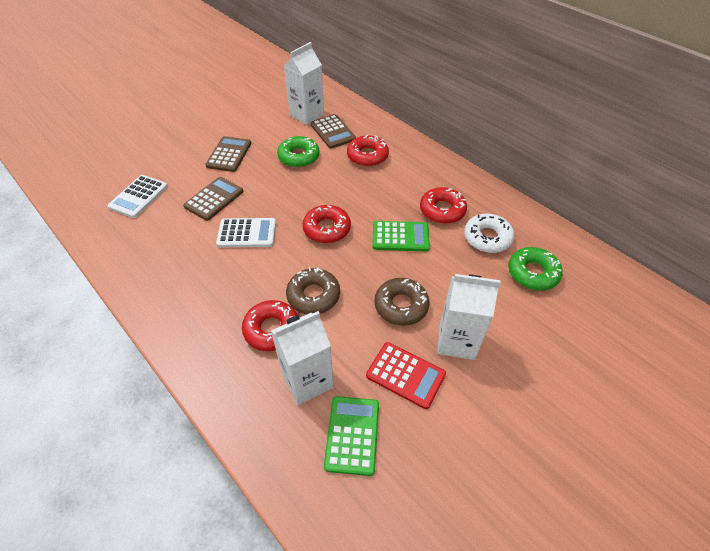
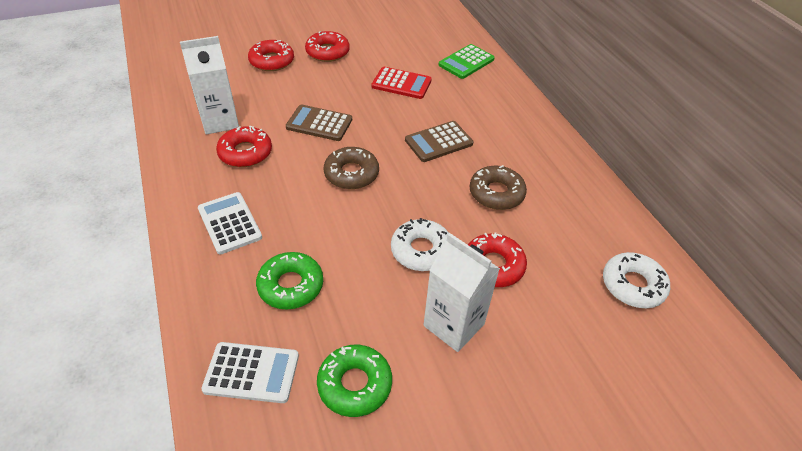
brown calculator: [183,177,243,221] [205,136,251,172] [311,114,356,149] = 3 -> [286,105,352,141] [405,121,473,162] = 2
green calculator: [324,396,379,476] [372,221,430,251] = 2 -> [438,44,495,79] = 1
white carton: [271,311,334,405] [284,42,324,125] [437,274,500,360] = 3 -> [180,36,239,134] [424,233,500,352] = 2
white donut: [464,214,514,253] = 1 -> [391,218,449,271] [603,252,670,308] = 2

